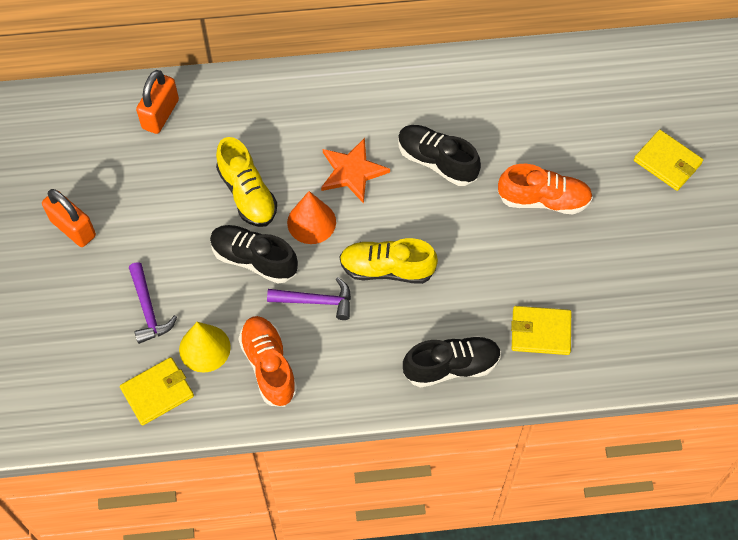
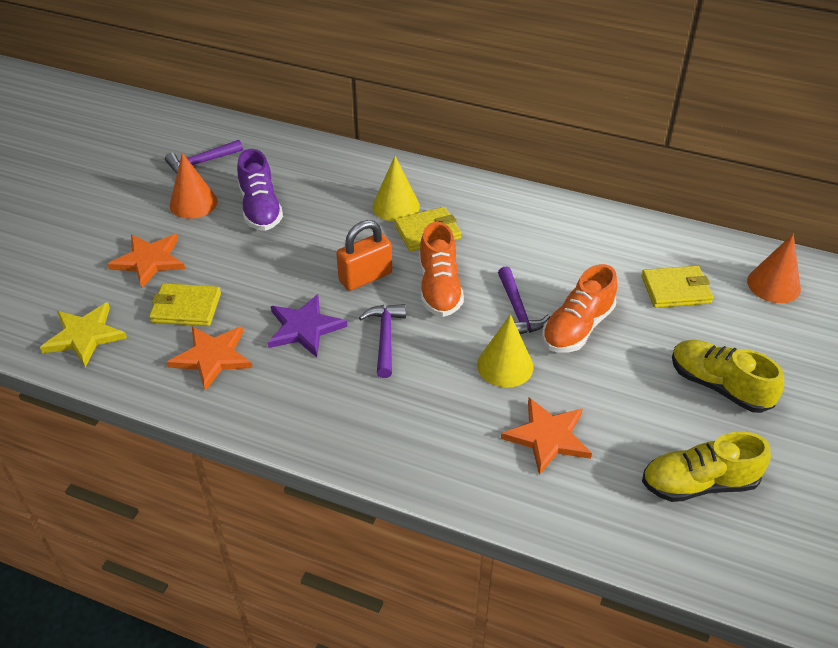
black shoe: [210,225,298,284] [398,125,481,186] [403,336,501,387] = 3 -> none = 0
orange cone: [287,191,336,244] = 1 -> [170,153,217,219] [747,234,801,303] = 2
orange padlock: [42,189,96,247] [136,70,179,134] = 2 -> [336,220,392,291] = 1
orange star: [321,138,390,203] = 1 -> [107,234,185,288] [167,326,252,391] [501,398,592,475] = 3
purple hammer: [129,262,177,344] [267,277,351,320] = 2 -> [165,140,243,173] [359,304,406,378] [498,266,550,334] = 3
purple shoe: none = 0 -> [237,149,283,231] = 1
purple star: none = 0 -> [268,294,347,357] = 1
yellow cone: [179,322,231,373] = 1 -> [372,156,420,222] [477,314,534,388] = 2
yellow star: none = 0 -> [40,302,127,367] = 1

